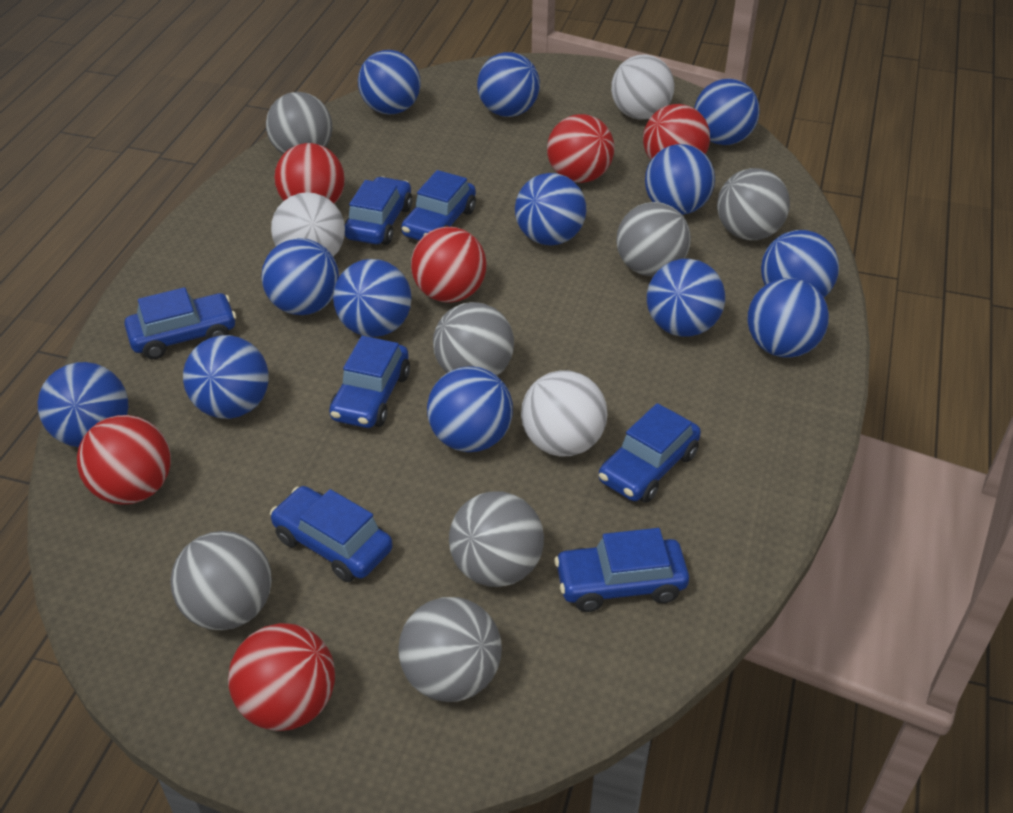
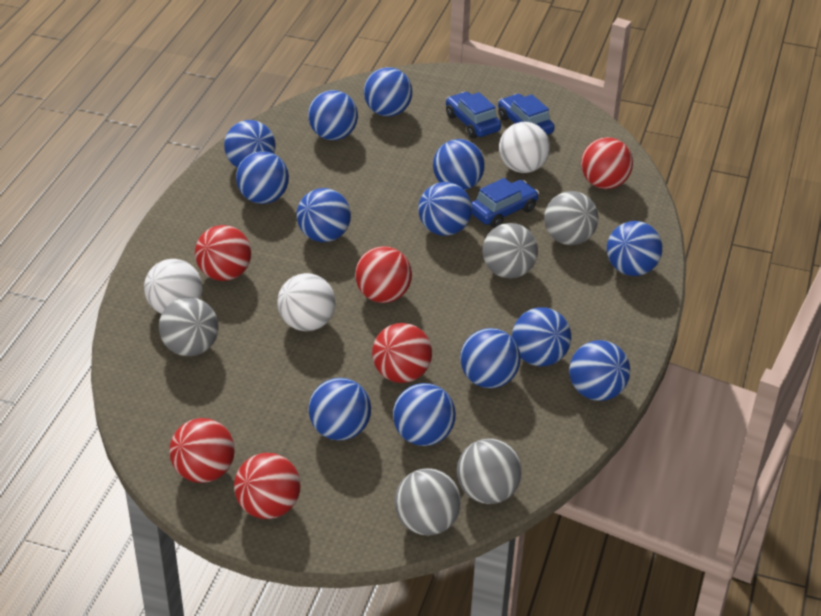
blue car: [124,287,236,359] [270,486,393,582] [329,336,410,428] [345,177,412,245] [401,170,476,240] [554,528,689,612] [599,403,701,503] = 7 -> [446,92,501,138] [471,178,539,228] [498,94,555,135] = 3
grey ball: [171,531,272,630] [266,92,332,154] [398,597,502,702] [433,302,514,376] [449,491,544,587] [616,202,691,277] [717,168,790,240] = 7 -> [159,297,219,356] [394,468,461,536] [457,438,522,504] [482,223,538,278] [544,191,598,245] = 5

